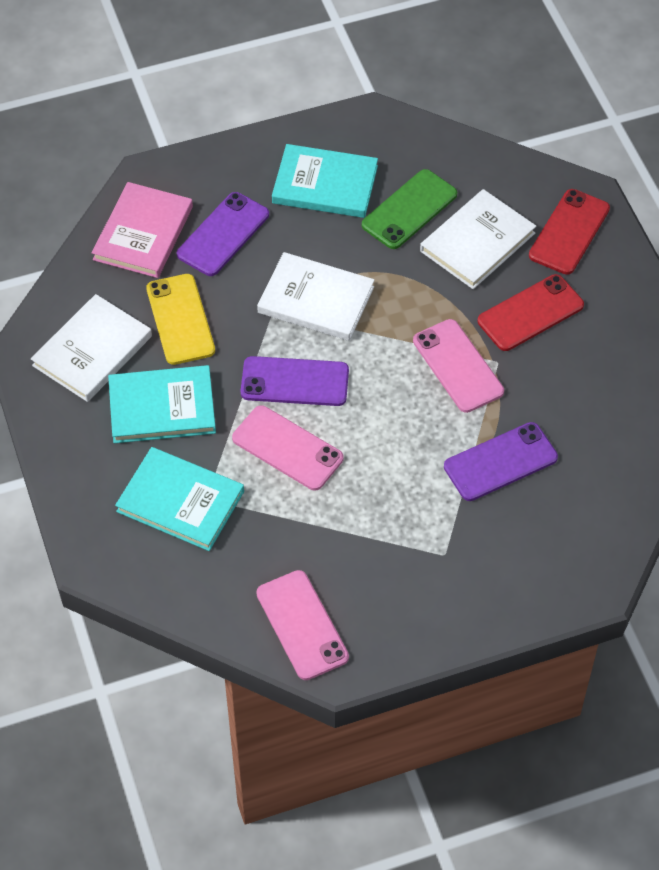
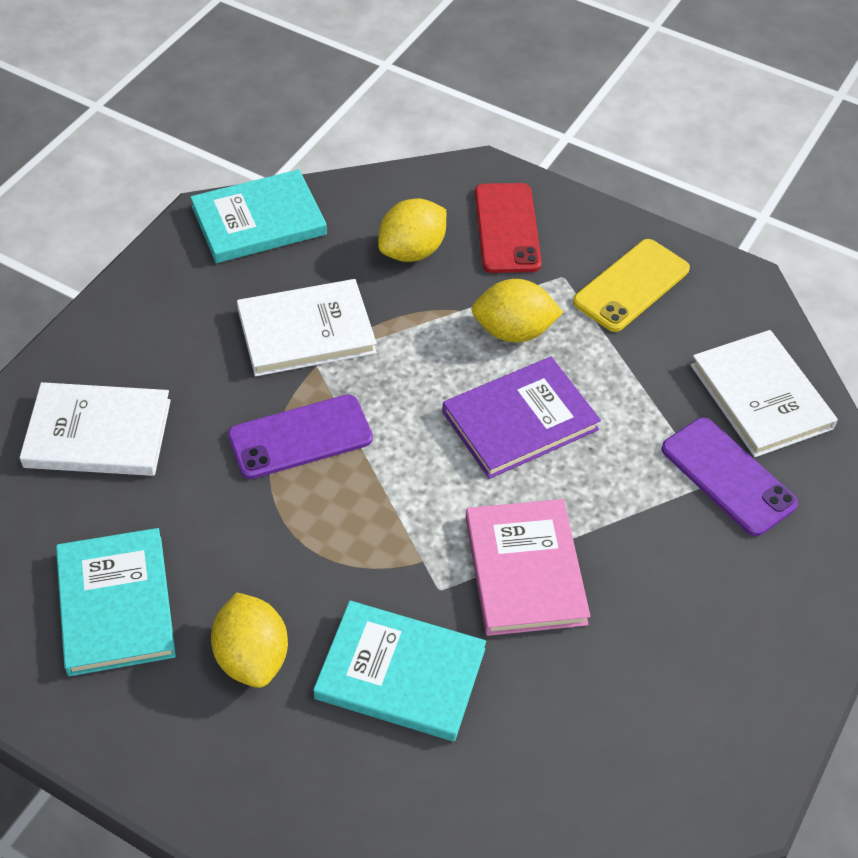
green phone: [362,169,457,249] = 1 -> none = 0
pink phone: [232,405,344,490] [256,570,349,680] [413,319,504,413] = 3 -> none = 0
purple book: none = 0 -> [442,357,601,479] = 1
purple phone: [177,192,269,276] [241,356,349,406] [444,422,558,501] = 3 -> [228,394,373,479] [661,417,798,536] = 2
red phone: [478,274,584,351] [529,189,610,275] = 2 -> [475,183,542,273] = 1
yellow lemon: none = 0 -> [211,592,288,688] [378,198,446,262] [471,279,563,343] = 3

